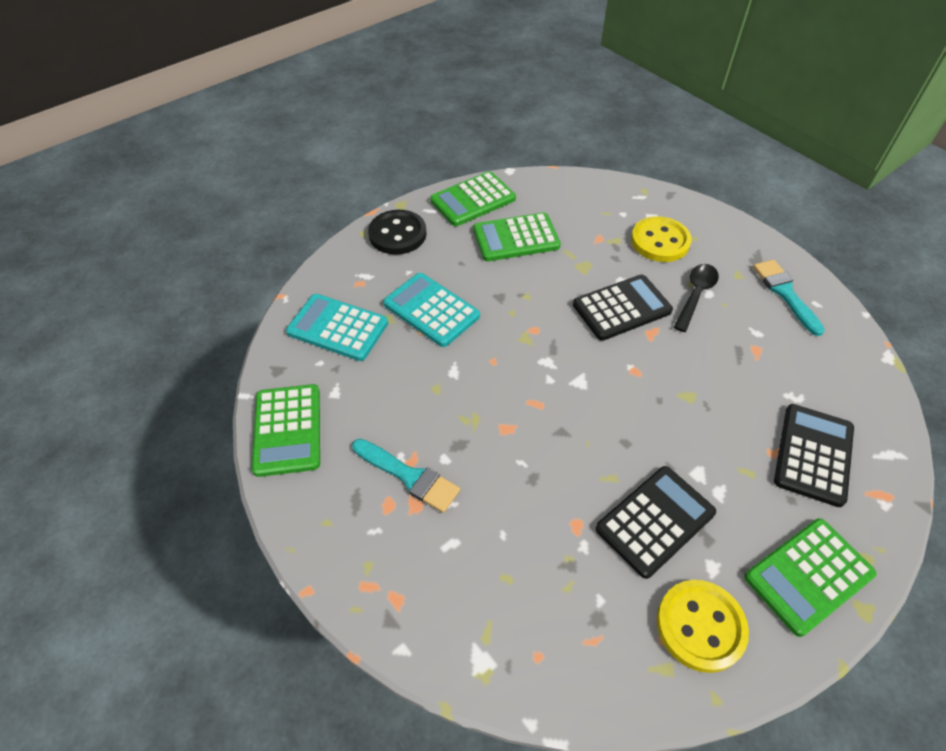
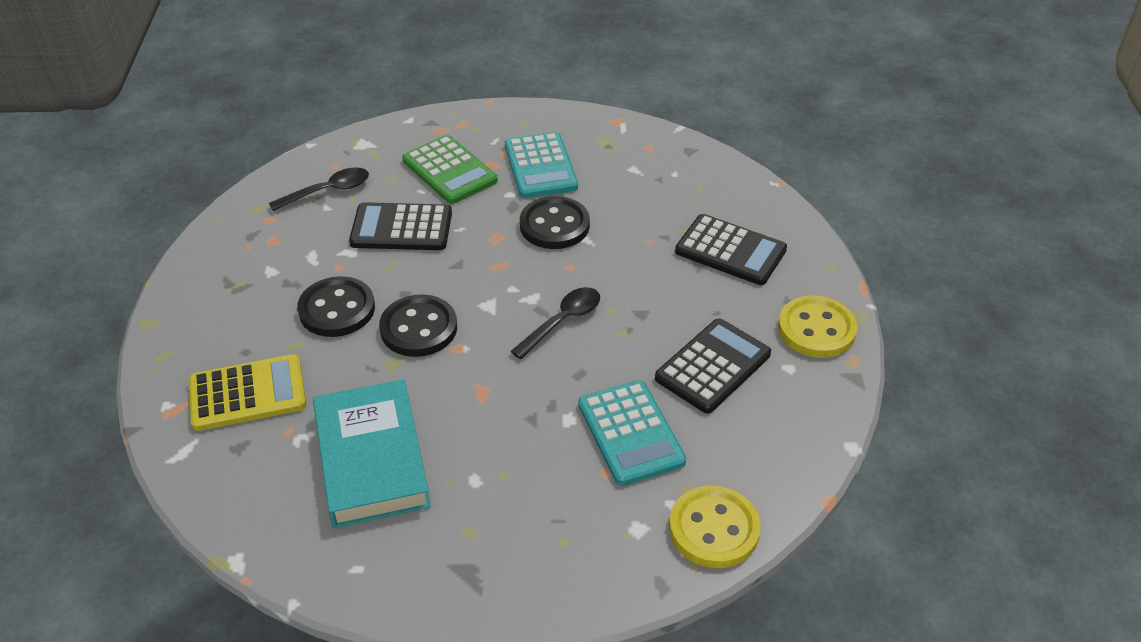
black button: [368,210,427,255] = 1 -> [297,276,375,337] [379,294,457,357] [520,196,590,249] = 3
black spoon: [674,264,719,332] = 1 -> [269,167,369,211] [511,287,600,359] = 2
green calculator: [252,384,320,477] [430,171,516,226] [473,212,561,262] [744,518,876,637] = 4 -> [402,135,498,204] = 1
turquoise book: none = 0 -> [313,379,431,528] = 1
turquoise brush: [352,439,460,513] [753,260,825,336] = 2 -> none = 0
yellow calculator: none = 0 -> [189,354,306,431] = 1

